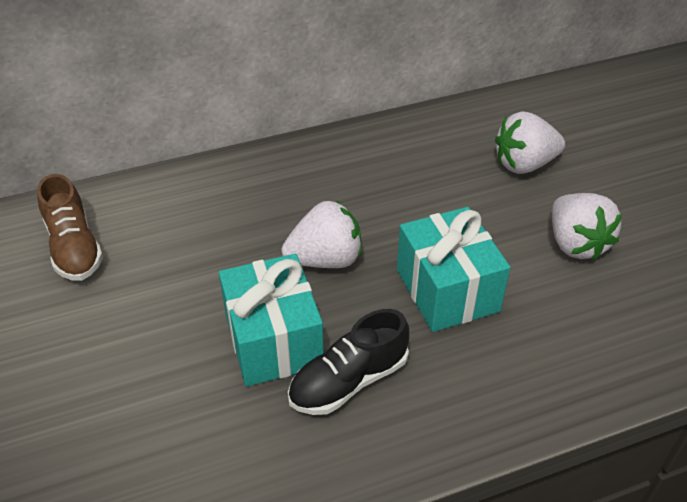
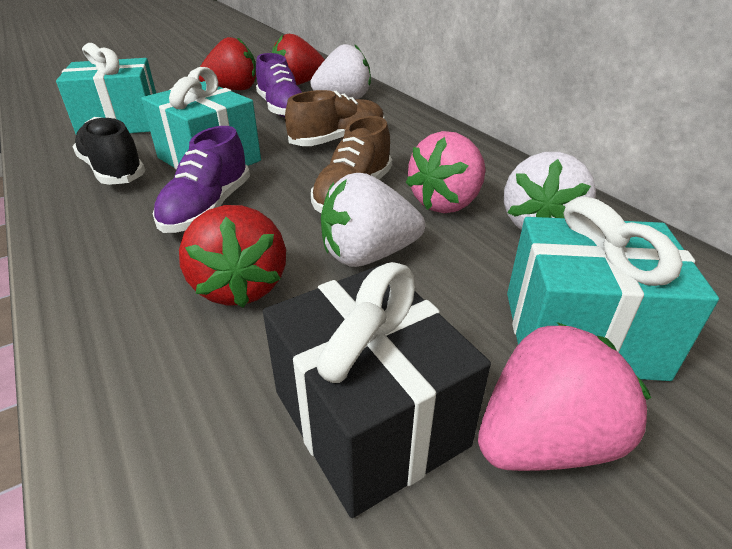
black gift: none = 0 -> [263,262,491,518] = 1
brown shoe: [37,174,103,281] = 1 -> [285,90,385,146] [311,116,392,213] = 2
pink strawberry: none = 0 -> [406,131,485,213] [478,322,651,471] = 2
purple shoe: none = 0 -> [153,126,250,233] [256,53,302,117] = 2
red strawberry: none = 0 -> [179,205,286,307] [199,37,256,90] [272,34,325,85] = 3
turquoise gift: [219,254,324,386] [397,207,510,332] = 2 -> [56,43,156,134] [141,67,261,170] [507,197,719,381] = 3

